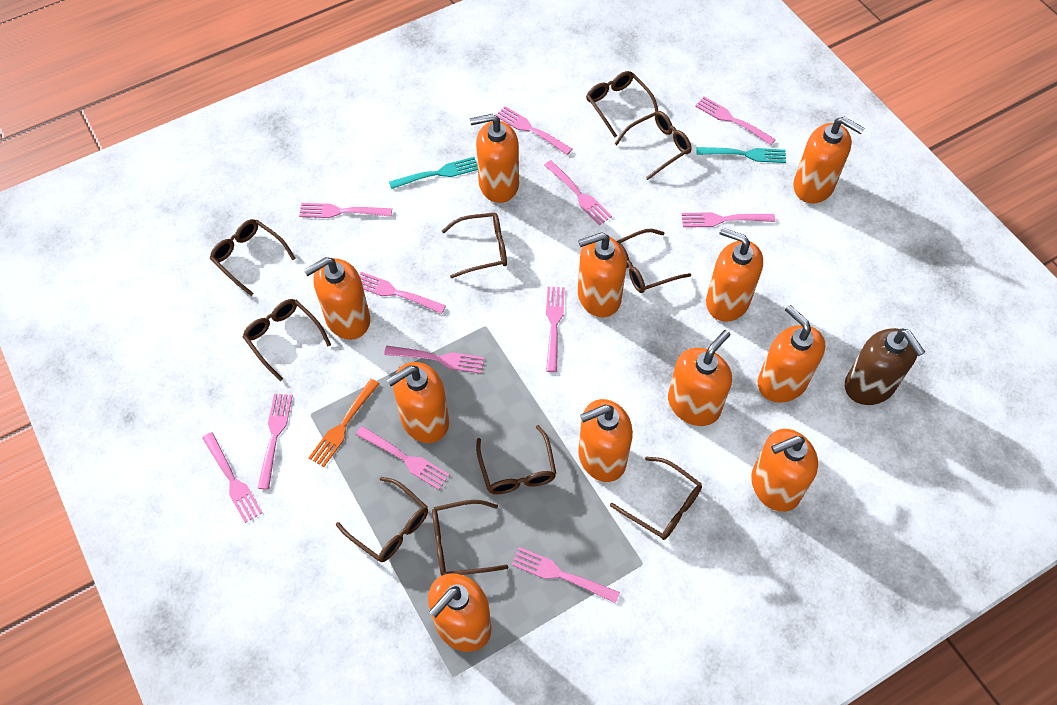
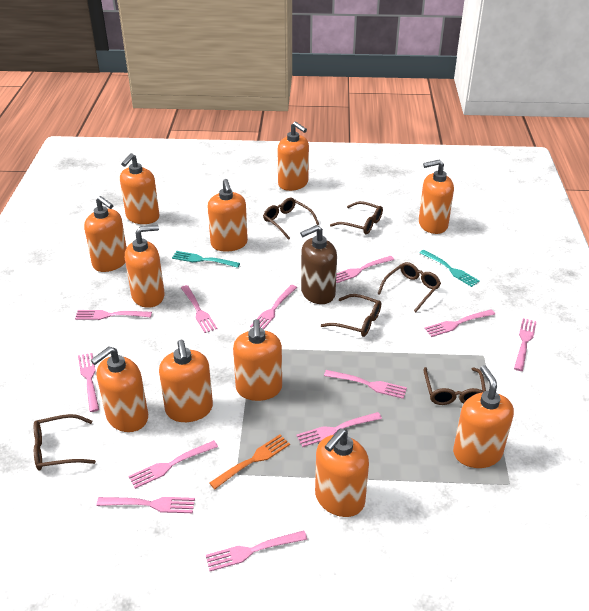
brown glasses: [210,219,296,296] [243,299,331,381] [336,477,428,562] [432,500,508,576] [442,212,507,278] [476,425,556,494] [586,71,658,138] [610,457,702,540] [615,111,692,180] [617,229,691,293] = 10 -> [34,414,96,471] [263,198,319,240] [321,294,381,337] [330,201,383,234] [377,262,441,312] [424,367,486,405] = 6

